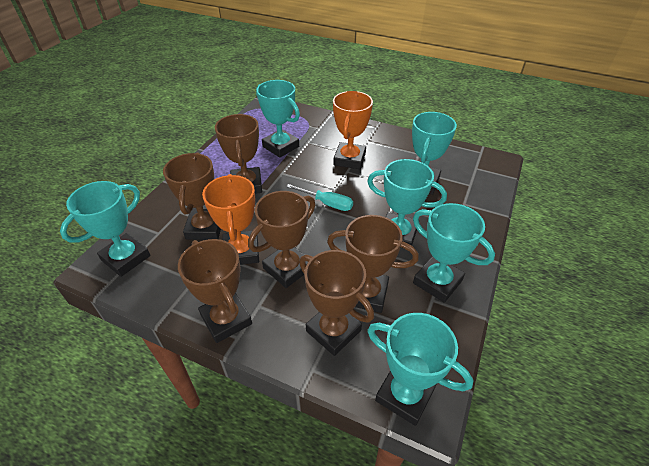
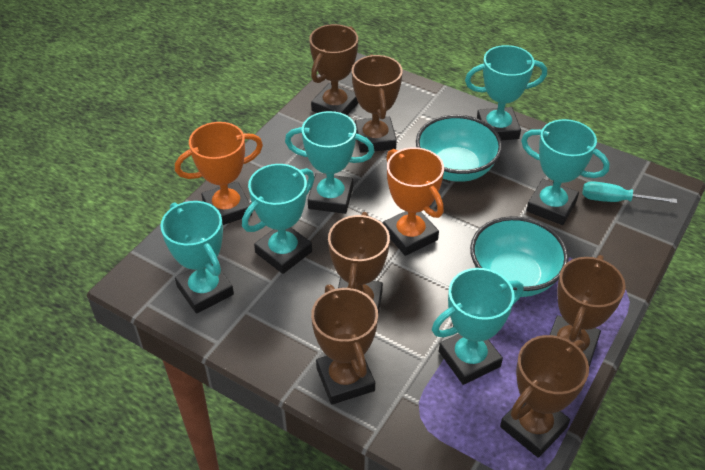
turquoise bowl: none = 0 -> [416,115,503,182] [470,216,569,297] = 2

